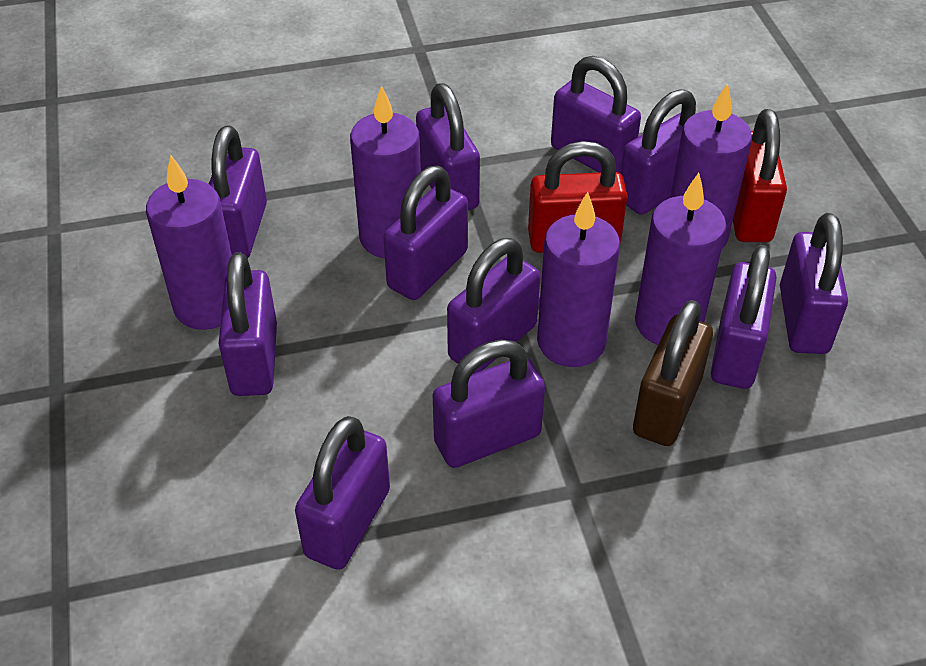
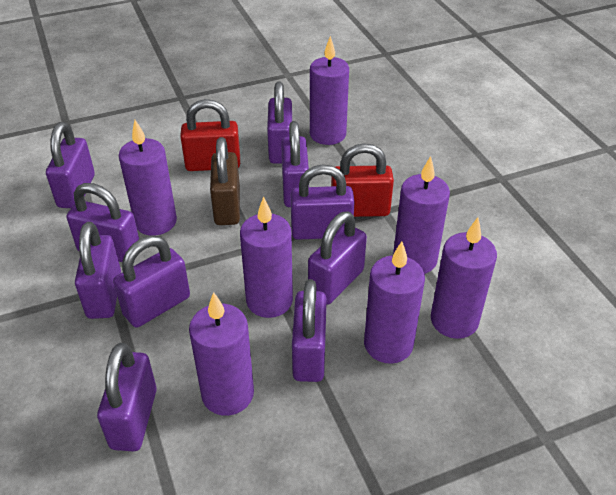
purple candle: [146,155,232,330] [350,85,422,258] [537,192,620,367] [635,173,727,345] [670,84,752,248] = 5 -> [118,120,177,236] [189,292,254,416] [240,197,293,318] [310,36,349,145] [364,242,425,364] [393,156,450,274] [431,217,497,339] = 7
purple padlock: [209,125,267,259] [219,252,277,396] [295,416,390,570] [383,166,468,300] [416,83,480,210] [433,339,545,468] [447,238,541,374] [551,56,641,173] [621,89,696,215] [711,245,776,389] [780,213,848,354] = 11 -> [46,122,95,208] [66,183,139,262] [75,222,121,319] [97,343,157,452] [113,236,190,328] [267,82,292,164] [281,121,309,207] [291,164,355,240] [292,279,327,382] [308,211,367,305] = 10

